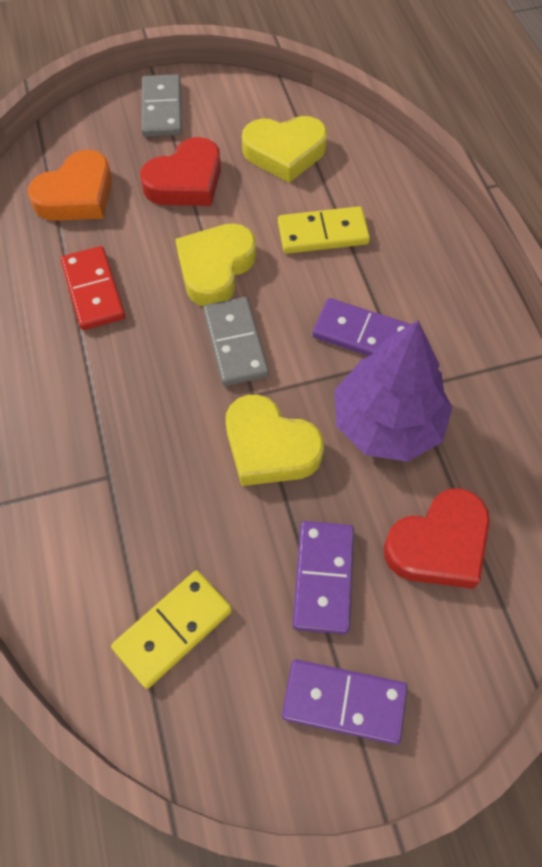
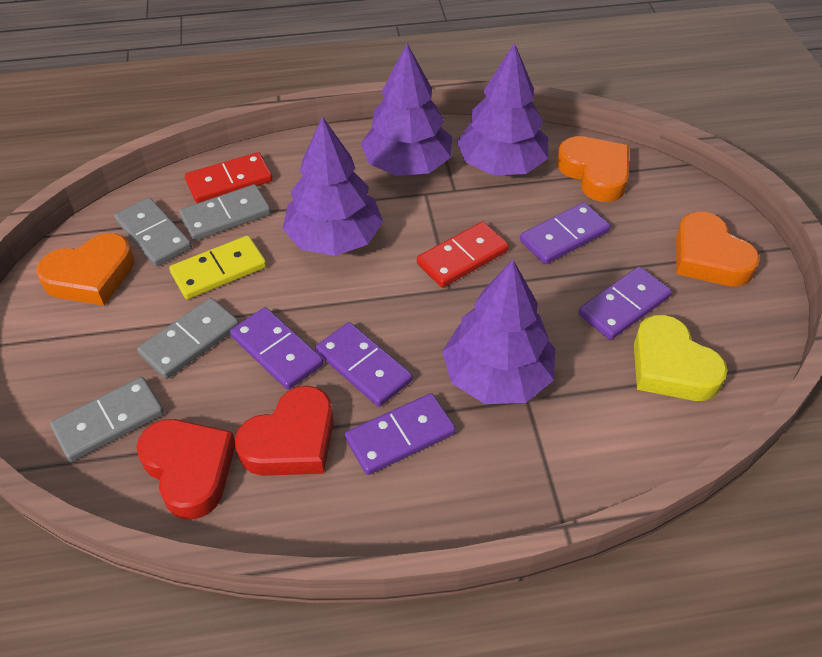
grey domino: [141,74,182,137] [203,297,269,386] = 2 -> [50,377,164,462] [114,198,192,267] [137,298,239,379] [179,184,271,241] = 4
orange heart: [28,150,112,221] = 1 -> [36,233,135,306] [557,136,629,202] [676,212,760,286] = 3
purple domino: [282,659,407,745] [293,521,354,634] [312,298,411,356] = 3 -> [230,307,323,390] [315,322,413,407] [345,393,456,475] [520,202,610,264] [578,267,672,340] = 5
purple tree: [334,321,452,462] = 1 -> [282,116,383,256] [361,43,452,176] [442,260,555,404] [457,42,548,176] = 4
red domino: [61,246,125,330] = 1 -> [185,152,273,203] [417,222,509,287] = 2
yellow domino: [111,570,232,689] [278,206,370,254] = 2 -> [169,235,267,299] = 1
yellow heart: [175,223,256,306] [226,395,324,486] [242,116,327,183] = 3 -> [634,315,728,401] = 1

